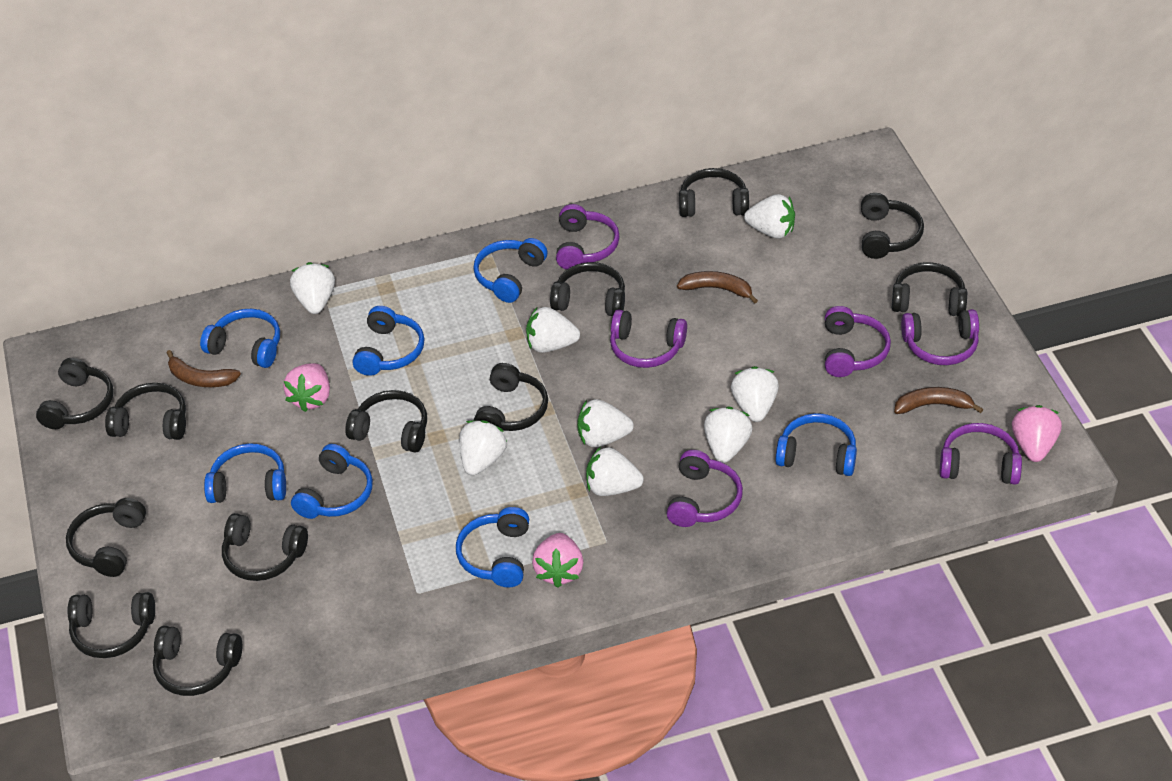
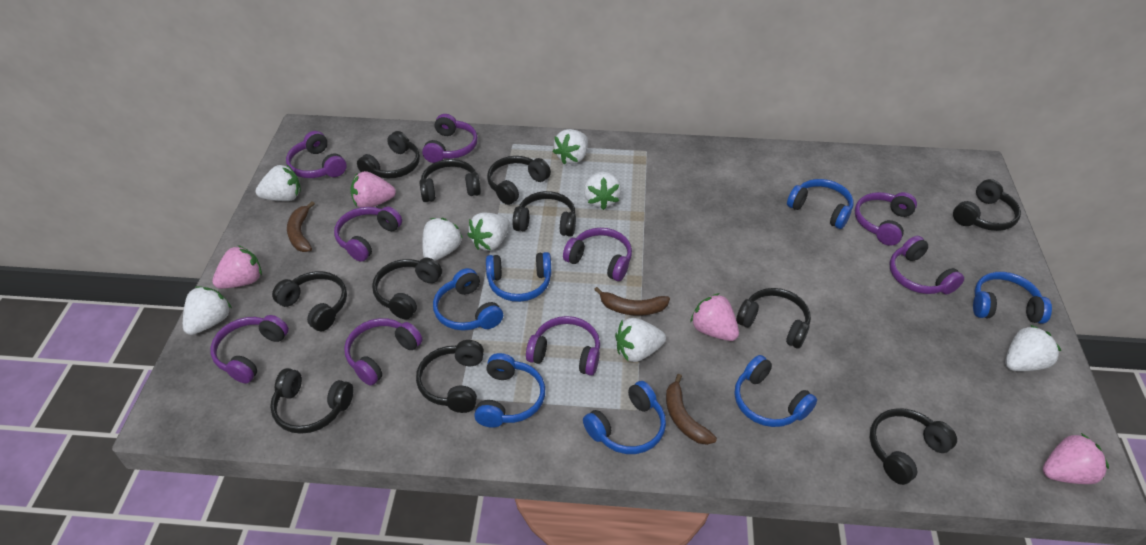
black headphones: [36,358,113,429] [66,498,146,577] [67,592,155,658] [105,383,186,440] [153,626,242,696] [222,513,308,581] [345,390,427,453] [474,363,548,431] [550,262,625,316] [679,168,749,217] [861,193,924,259] [892,262,967,317] = 12 -> [270,368,353,434] [272,271,347,331] [357,131,420,178] [372,258,442,319] [416,340,484,413] [419,159,481,202] [487,156,551,205] [512,191,576,237] [736,288,811,349] [870,408,957,485] [953,179,1021,231] = 11
pink strawberry: [283,363,330,412] [532,533,583,588] [1012,405,1062,462] = 3 -> [212,245,262,289] [350,171,396,208] [690,293,739,341] [1043,433,1109,484] = 4
purple headphones: [556,204,620,270] [610,310,687,368] [667,450,743,527] [825,306,891,377] [901,309,979,365] [940,423,1022,485] = 6 -> [210,315,289,383] [286,131,347,178] [334,206,402,262] [344,318,423,386] [422,114,478,163] [526,316,600,376] [563,228,632,281] [855,192,917,246] [889,236,964,294] = 9

